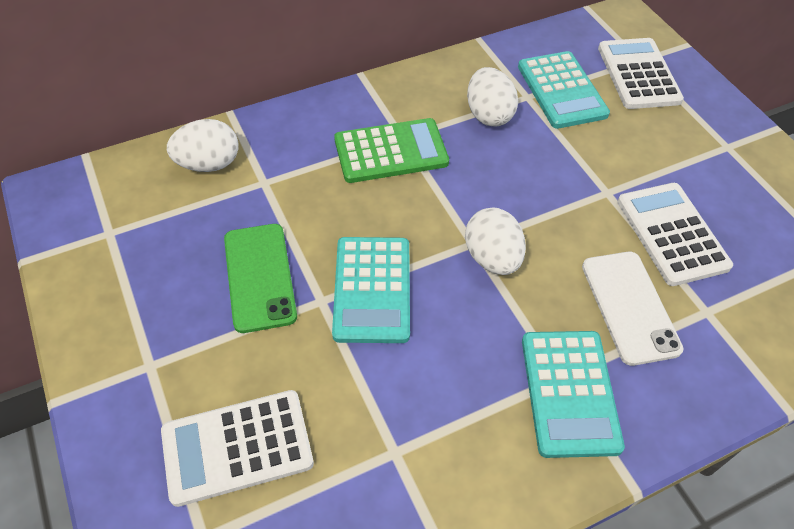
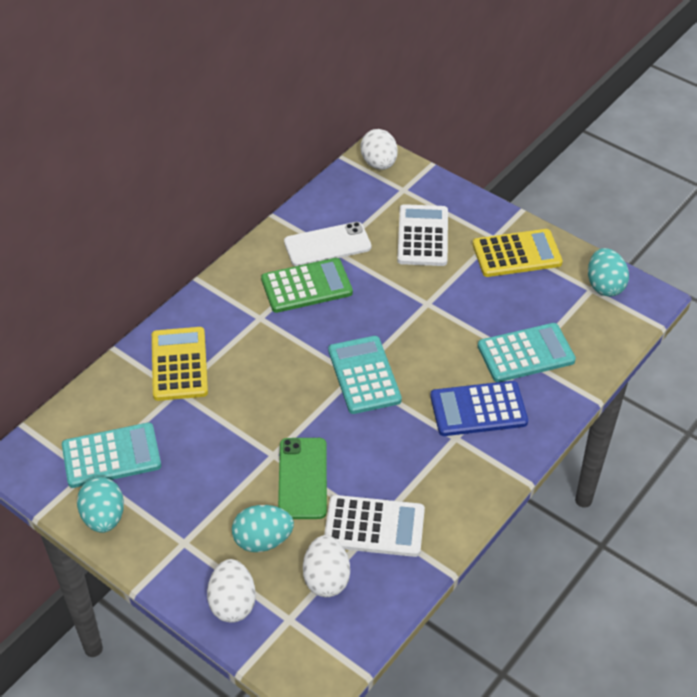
blue calculator: none = 0 -> [430,381,528,436] = 1
turquoise egg: none = 0 -> [77,477,124,533] [232,505,294,552] [588,248,629,297] = 3
white calculator: [161,390,314,507] [598,38,684,109] [617,183,733,286] = 3 -> [324,495,425,557] [397,204,448,266] = 2
yellow calculator: none = 0 -> [152,327,208,401] [473,229,563,277] = 2

